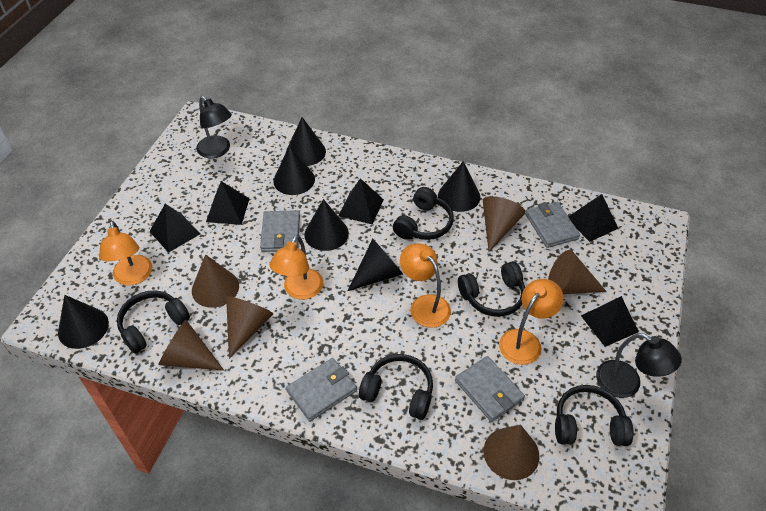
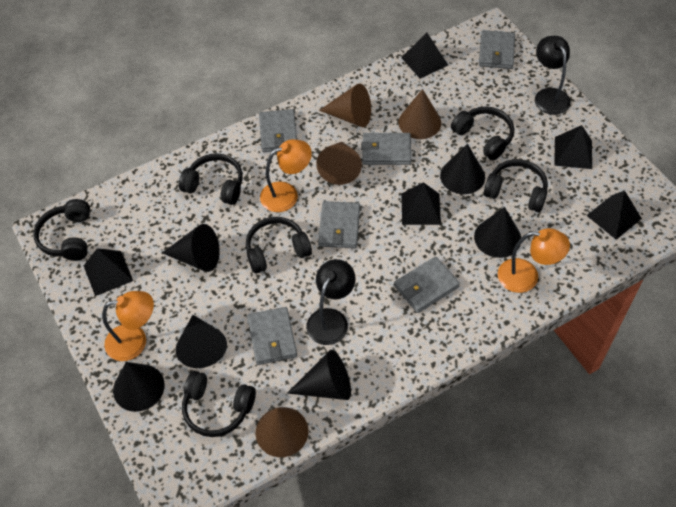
black headphones: [117,290,190,354] [359,354,433,420] [393,187,454,240] [458,261,525,317] [555,385,634,446] = 5 -> [33,199,90,261] [179,153,243,205] [182,371,256,437] [246,217,312,273] [451,107,514,160] [484,159,548,212] = 6
brown cone: [158,320,224,370] [192,254,239,308] [226,296,273,359] [483,196,526,252] [484,424,539,480] [548,250,607,294] = 6 -> [255,407,309,457] [316,142,362,185] [319,84,371,127] [398,89,441,139] = 4
grey wallet: [260,210,300,252] [286,358,357,421] [455,356,525,422] [526,202,580,248] = 4 -> [247,307,297,365] [259,109,297,152] [318,201,360,248] [361,133,411,165] [394,257,460,313] [479,30,515,69] = 6
orange lamp: [99,221,152,286] [269,235,323,300] [400,243,451,328] [499,279,564,365] = 4 -> [102,291,154,361] [260,139,312,212] [498,228,570,293] = 3

